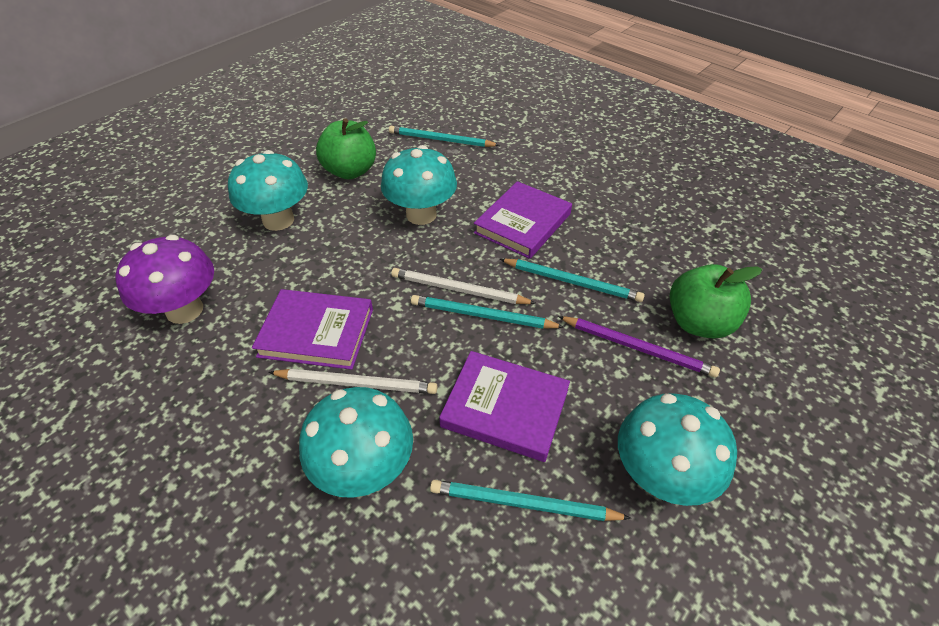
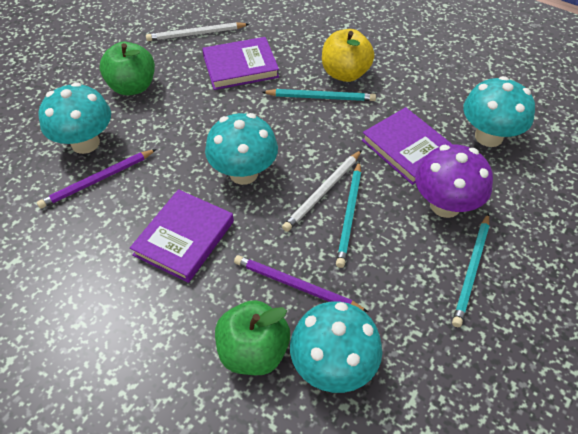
purple pencil: [558,316,720,378] = 1 -> [37,149,157,209] [234,255,368,312] = 2
turquoise pencil: [389,126,500,147] [411,295,564,329] [430,480,631,521] [500,259,645,302] = 4 -> [263,89,376,101] [336,161,361,268] [452,213,489,327] = 3
yellow apple: none = 0 -> [322,29,374,82] = 1

